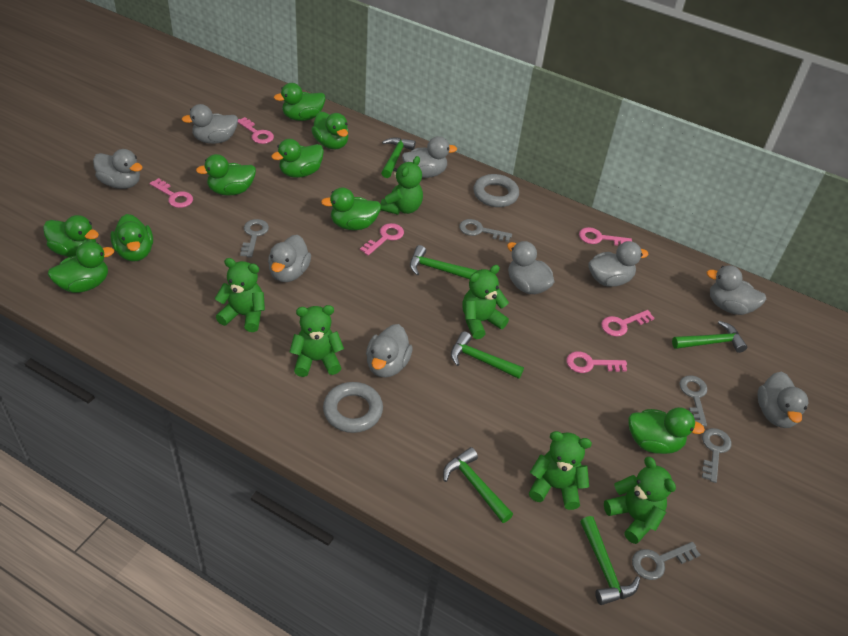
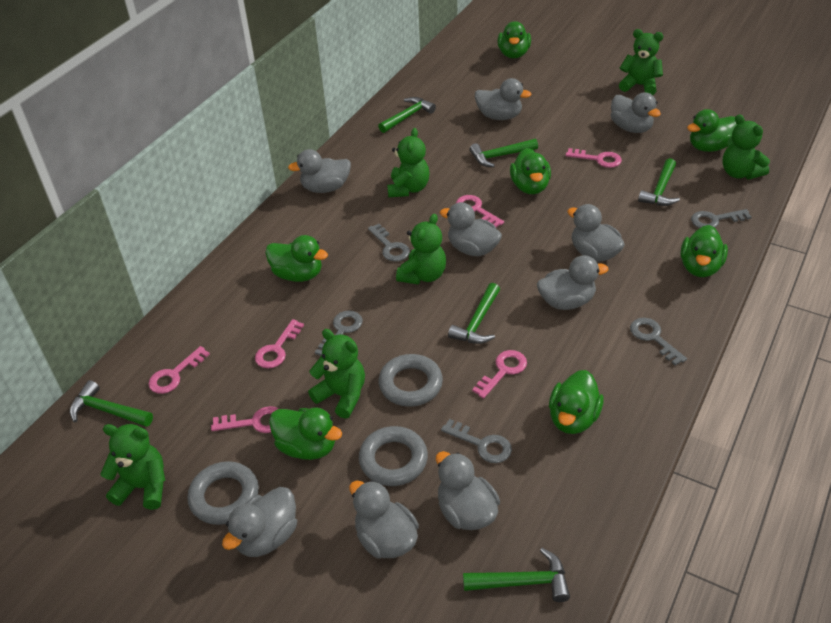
green duck: [43,215,99,257] [48,241,114,293] [110,214,153,261] [196,154,256,195] [271,139,324,178] [274,83,325,121] [311,111,349,149] [321,188,381,230] [628,407,705,454] = 9 -> [265,235,328,282] [269,408,342,460] [497,21,531,58] [510,148,551,194] [549,370,604,434] [680,225,728,277] [687,109,737,152] = 7
grey ring: [323,382,383,433] [473,174,519,207] = 2 -> [187,461,259,525] [359,426,428,486] [379,354,443,407] = 3

